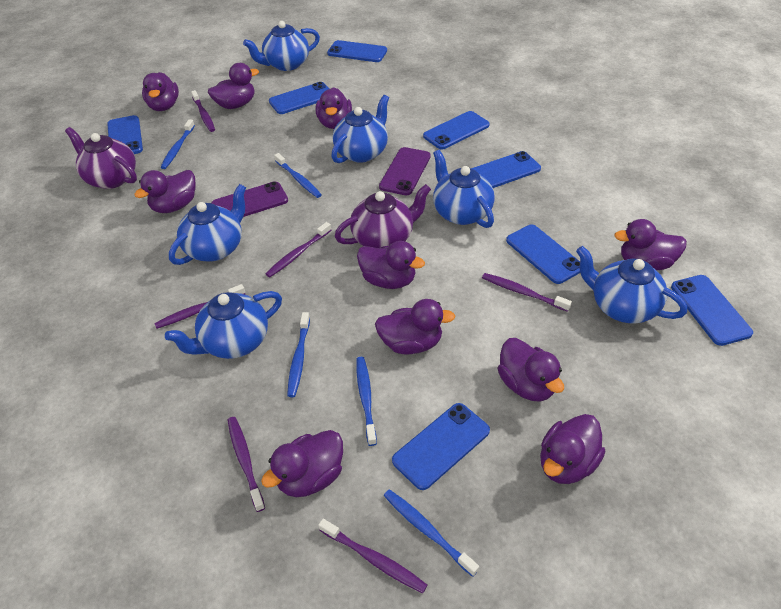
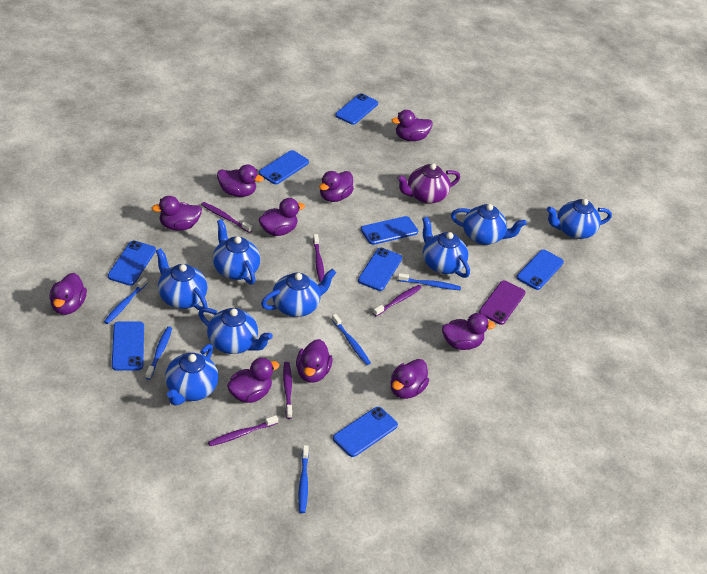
blue teapot: [165,291,282,359] [169,184,246,265] [243,21,320,71] [331,95,389,163] [433,150,495,228] [576,246,687,323] = 6 -> [156,248,208,311] [165,344,219,406] [198,308,273,354] [213,219,260,285] [261,269,336,317] [422,217,470,278] [451,204,527,245] [547,199,612,239] = 8
purple phone: [211,181,288,217] [379,147,431,195] = 2 -> [479,281,526,325] = 1
purple teapot: [65,127,137,189] [334,184,431,248] = 2 -> [397,163,460,204] = 1
purple toothbrush: [154,284,245,329] [191,90,215,132] [227,417,265,512] [266,222,331,277] [318,519,427,593] [482,273,572,312] = 6 -> [201,202,252,233] [208,415,278,446] [283,362,292,419] [313,234,324,283] [373,285,422,316] = 5

